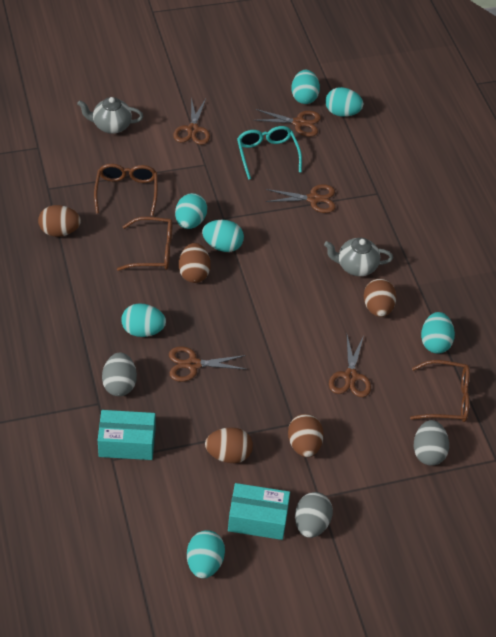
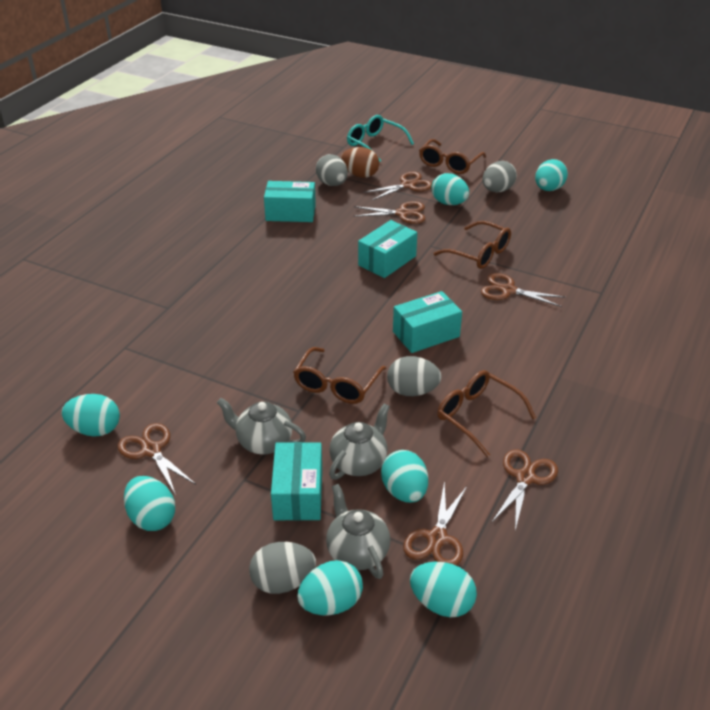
brown egg: [38,205,81,237] [179,243,211,283] [205,427,253,463] [288,414,324,457] [364,279,396,317] = 5 -> [341,147,379,178] = 1
brown glasses: [94,164,158,216] [117,217,173,271] [410,360,470,422] = 3 -> [293,347,386,404] [419,139,486,174] [433,221,511,269] [437,370,536,457] = 4
brown scissors: [169,346,246,382] [173,97,210,145] [254,109,321,137] [266,184,335,213] [329,335,371,397] = 5 -> [117,423,196,493] [353,201,425,224] [363,172,432,200] [403,481,467,566] [481,273,566,307] [492,450,558,530] = 6
grey egg: [102,353,137,396] [295,492,333,538] [414,420,449,466] = 3 -> [249,542,316,594] [316,154,348,186] [387,356,441,396] [482,161,517,192] = 4
grey teapot: [77,97,143,134] [324,238,393,276] = 2 -> [217,398,306,454] [326,484,390,579] [329,404,390,480] = 3
turquoise box: [98,410,155,460] [228,483,290,540] = 2 -> [264,181,316,222] [271,442,322,521] [358,220,417,278] [393,291,462,353] = 4

